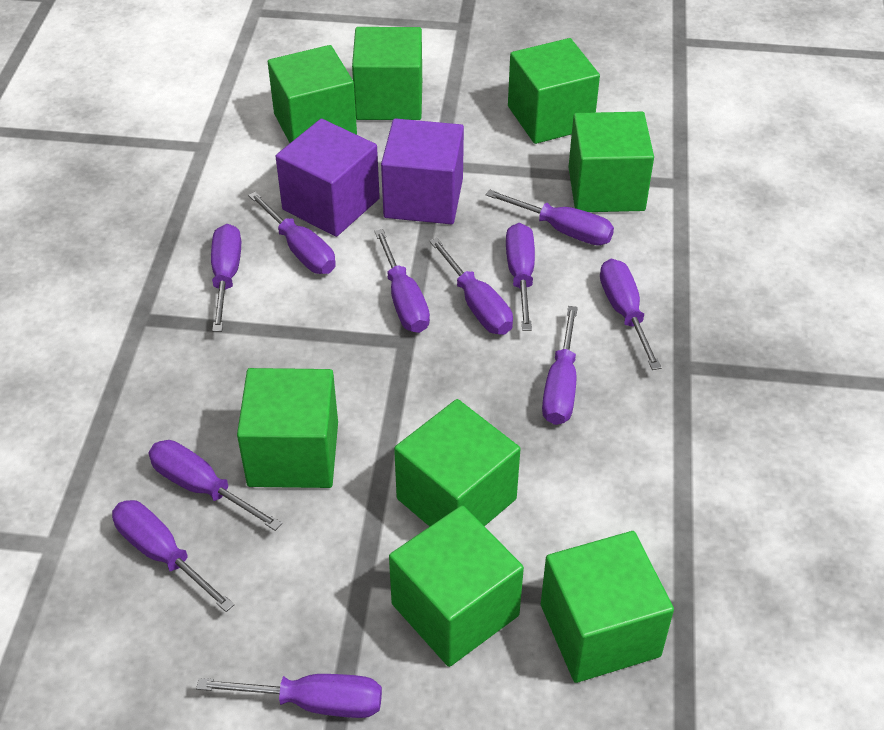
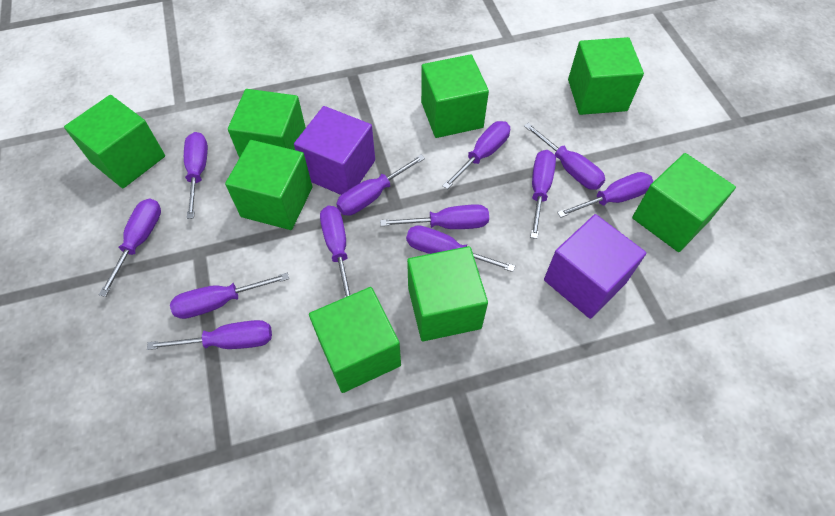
purple screwdriver: [112,500,234,612] [149,440,282,531] [196,674,382,718] [211,224,241,332] [248,192,336,274] [375,229,430,333] [429,238,513,335] [486,189,614,245] [506,223,535,331] [542,306,578,425] [600,259,661,370] = 11 -> [99,198,161,297] [147,320,272,350] [170,273,289,319] [184,132,208,219] [320,206,352,297] [336,154,425,216] [380,204,489,229] [406,225,515,272] [442,121,510,189] [524,123,605,190] [530,150,556,239] [557,172,653,218] = 12

